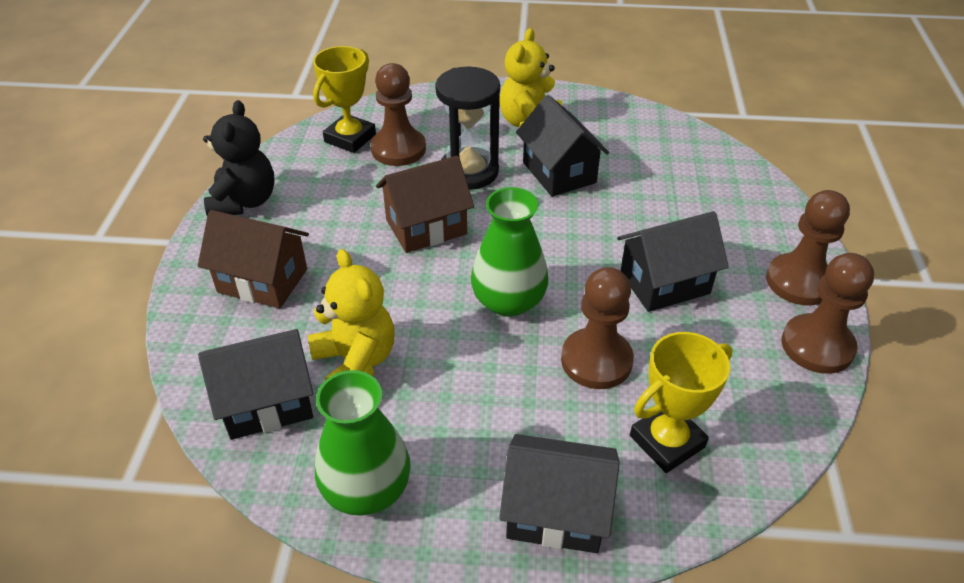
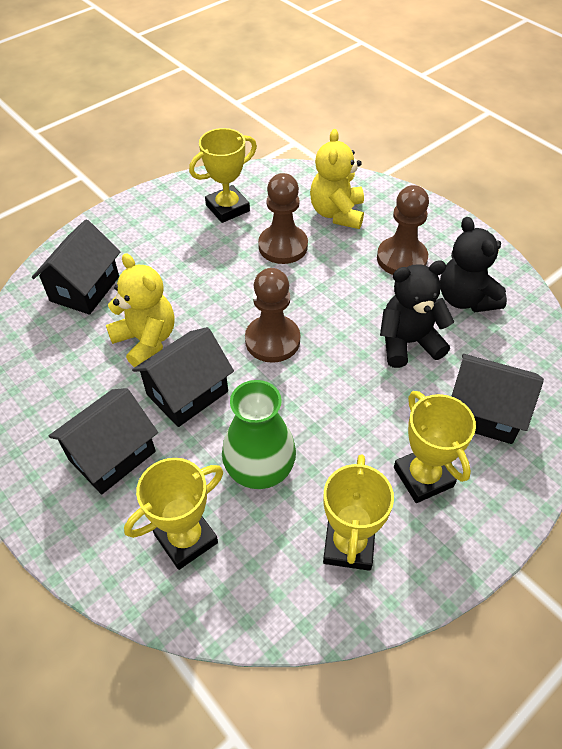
black hourglass: [435,67,500,190] = 1 -> none = 0
black teddy bear: [203,100,275,216] = 1 -> [380,260,454,368] [440,217,507,312] = 2
brown house: [198,210,309,308] [376,156,474,253] = 2 -> none = 0
brown pawn: [371,63,426,166] [561,267,634,389] [766,190,850,306] [782,253,874,374] = 4 -> [245,268,300,363] [258,173,308,264] [377,185,429,275] = 3
green vase: [315,370,411,516] [471,187,549,317] = 2 -> [222,380,296,489] = 1
yellow trophy: [313,46,376,153] [630,332,733,473] = 2 -> [124,458,223,570] [189,128,257,223] [323,454,394,571] [394,391,476,503] = 4

